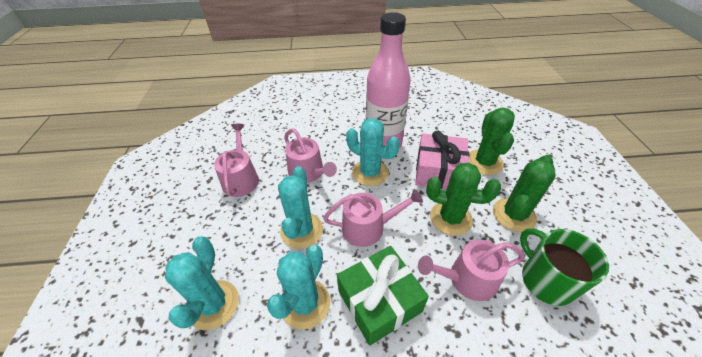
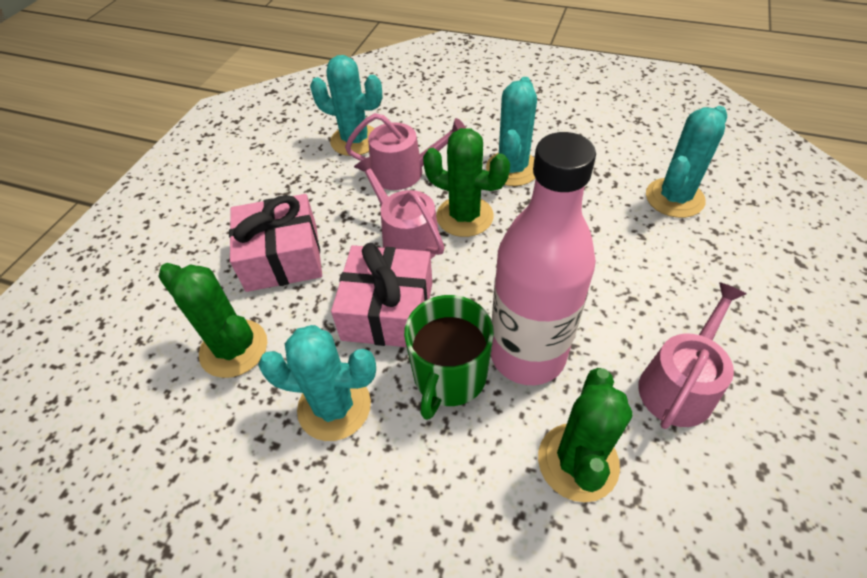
green gift: [337,246,429,346] = 1 -> none = 0
pink gift: [415,131,470,189] = 1 -> [229,194,322,292] [331,243,432,347] = 2
pink watering can: [214,124,259,197] [284,128,337,183] [323,189,423,247] [418,240,525,301] = 4 -> [345,113,466,190] [354,156,445,259] [638,282,747,429] = 3

